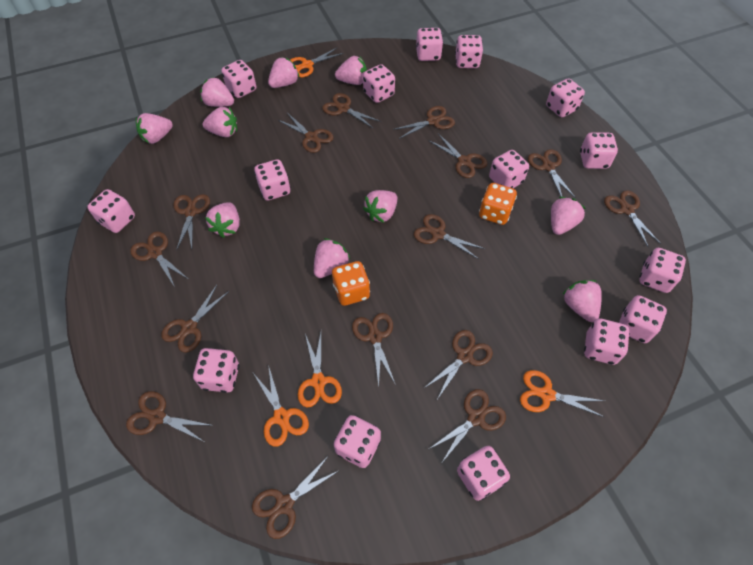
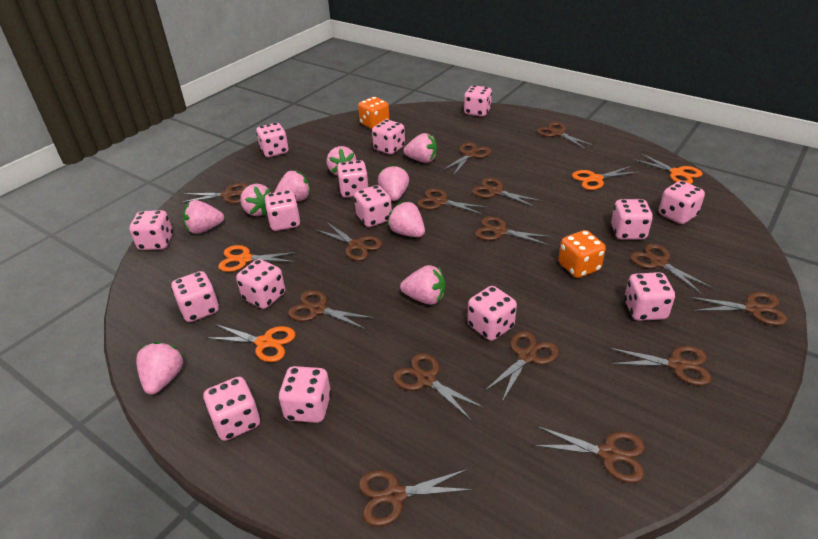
pink strawberry: [136,113,173,144] [200,77,234,107] [202,107,237,137] [205,202,240,238] [268,57,300,88] [314,238,350,278] [335,56,367,85] [363,190,397,223] [551,197,586,235] [563,280,602,322] = 10 -> [136,342,184,395] [182,200,224,234] [240,184,271,216] [274,170,311,201] [327,146,356,176] [378,164,409,201] [387,202,425,237] [400,265,445,305] [403,133,437,163] = 9

